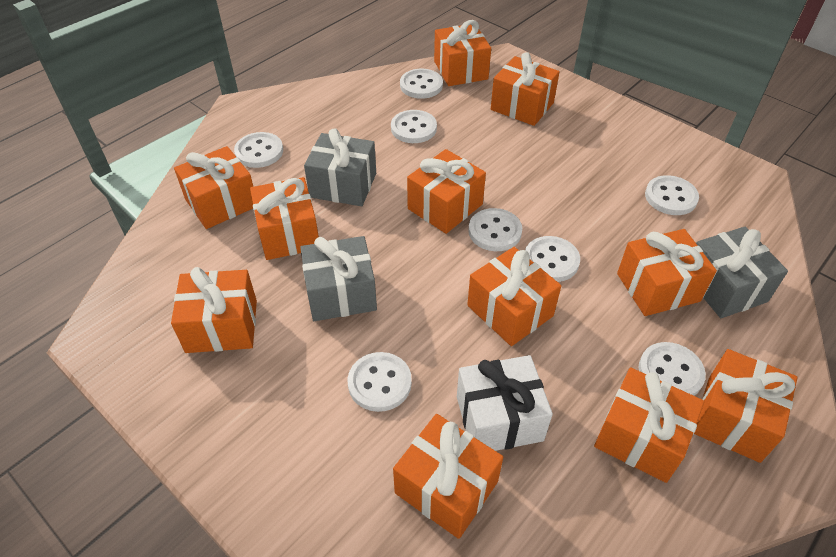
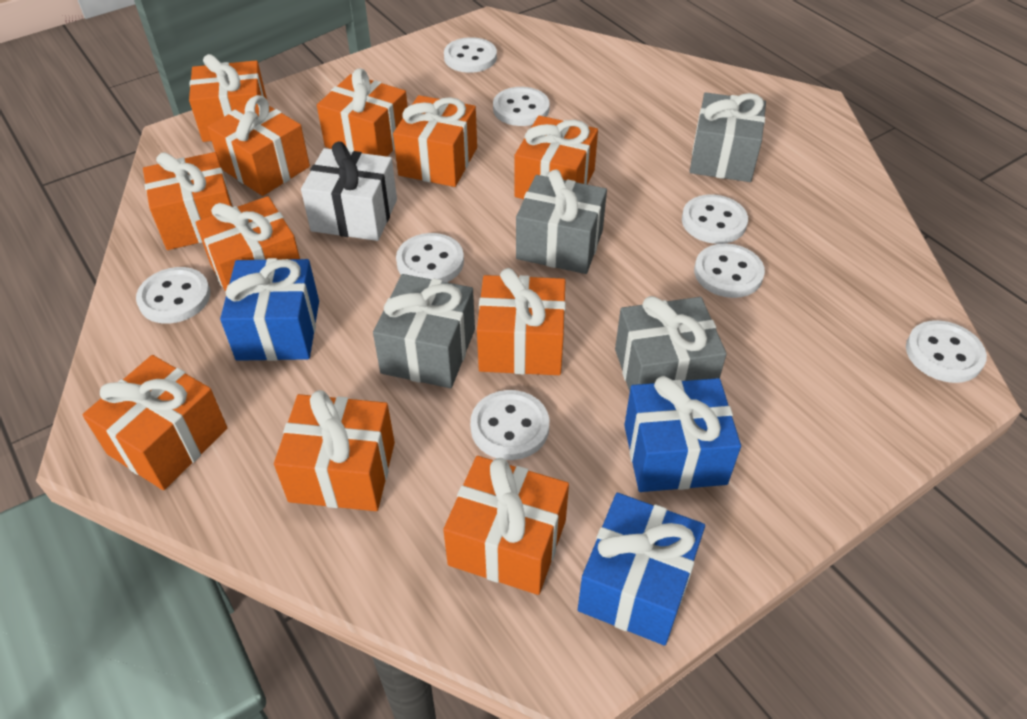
blue gift: none = 0 -> [220,258,319,361] [578,493,705,645] [624,376,741,492] = 3
grey gift: [300,236,377,321] [304,128,376,206] [696,227,788,318] = 3 -> [373,274,475,388] [516,169,607,274] [615,296,727,392] [689,92,766,182] = 4

